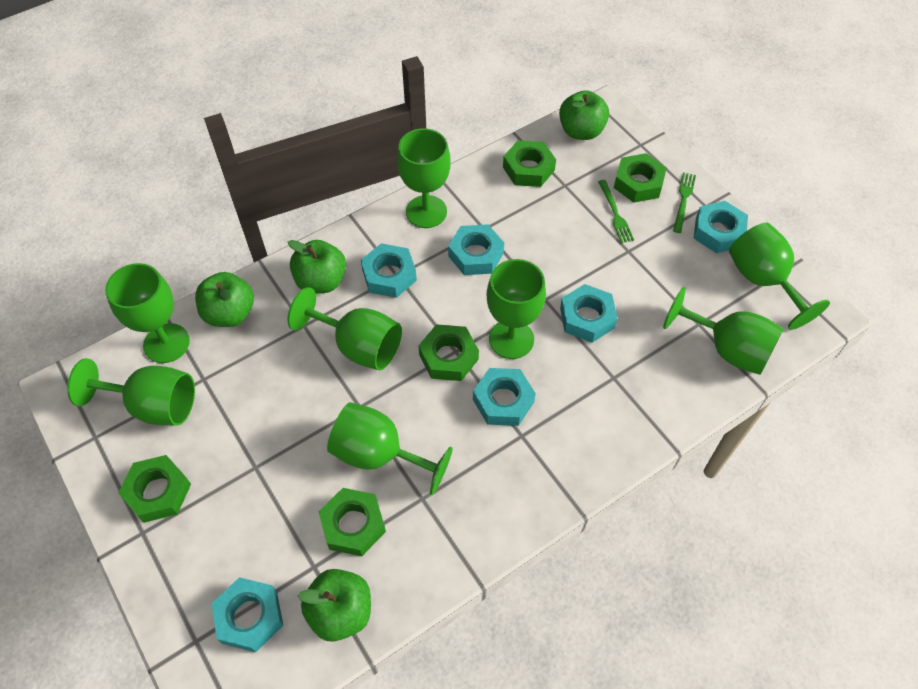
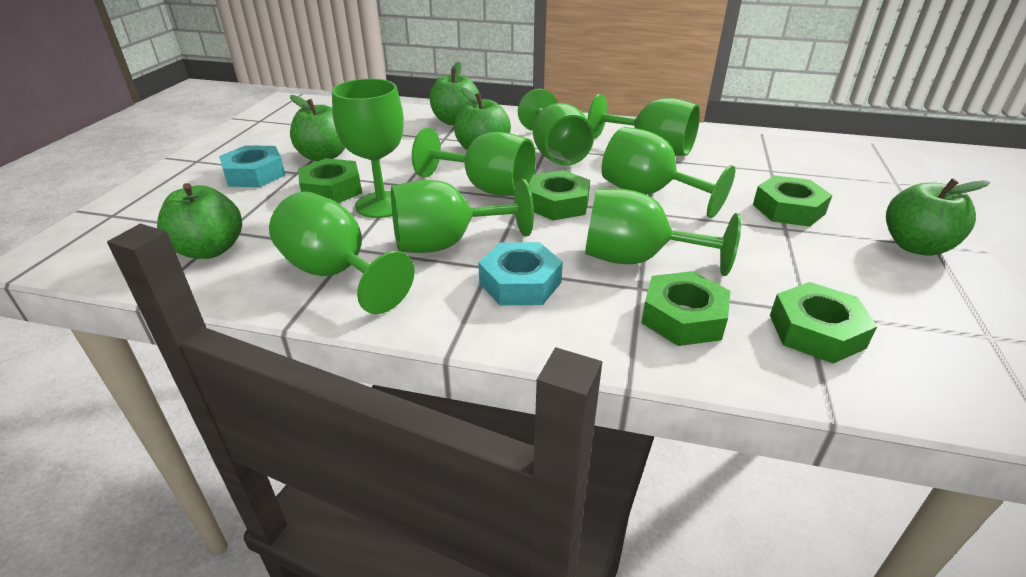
green apple: [195,272,254,327] [288,240,346,294] [298,569,371,642] [559,90,609,140] = 4 -> [157,183,242,259] [290,95,345,161] [430,62,479,125] [454,87,511,150] [886,178,990,256] = 5
green fork: [598,180,634,243] [673,172,696,233] = 2 -> none = 0
turquoise nut: [211,577,283,652] [361,243,417,298] [448,224,504,275] [473,368,536,426] [560,284,618,343] [694,201,748,253] = 6 -> [219,145,285,187] [478,242,563,305] = 2

